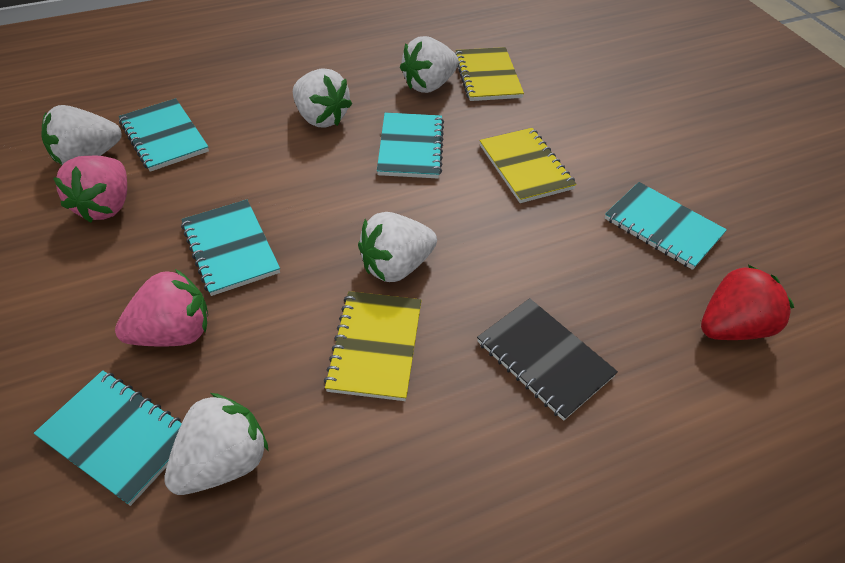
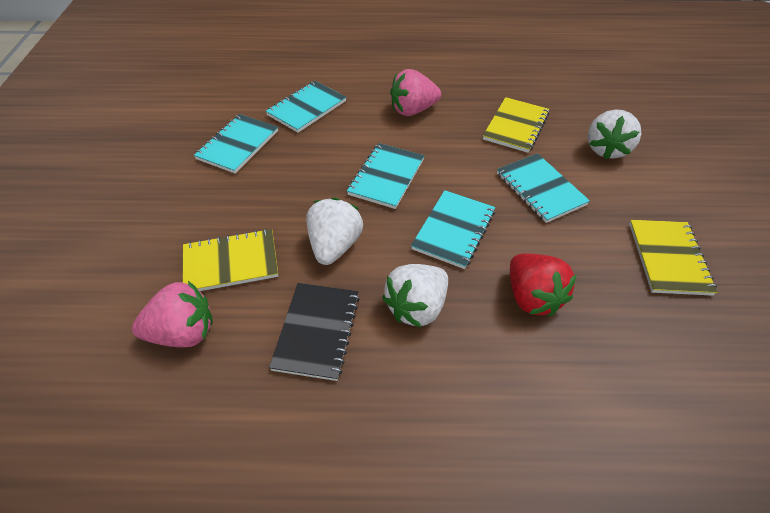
white strawberry: [42,105,122,165] [164,393,268,495] [293,68,352,127] [358,212,437,282] [400,36,459,93] = 5 -> [306,197,363,265] [382,264,448,328] [588,109,641,159] = 3

